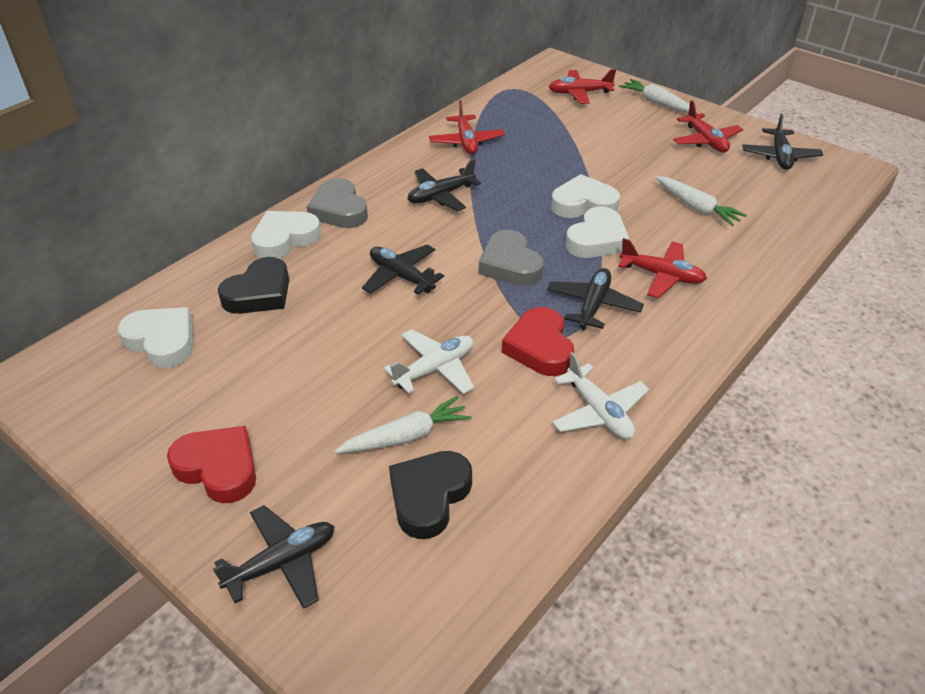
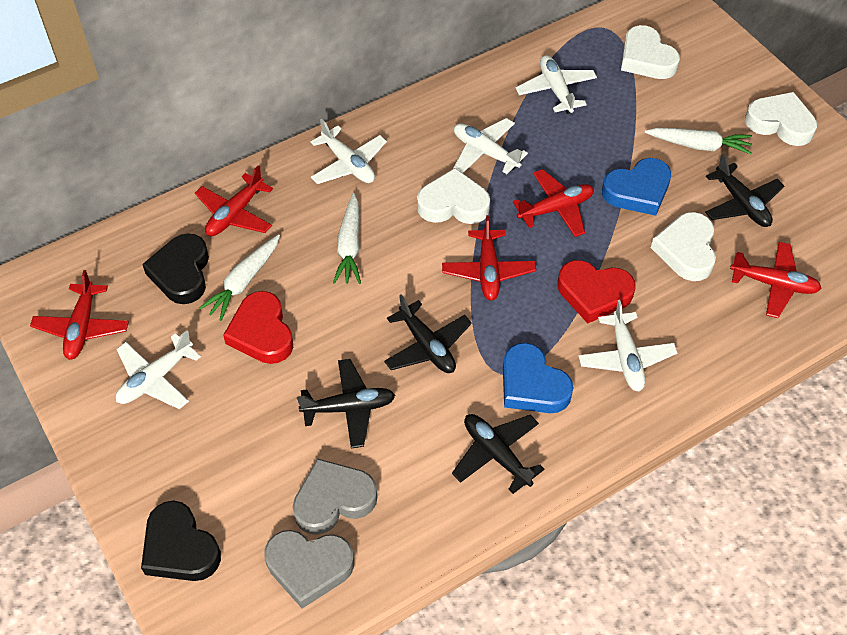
black plane: [213,505,334,609] [362,245,444,295] [408,159,481,211] [547,268,644,331] [742,114,823,170] = 5 -> [297,359,395,449] [384,294,472,373] [452,414,545,494] [705,154,784,227] = 4
blue heart: none = 0 -> [503,343,573,413] [602,158,671,216] = 2
red plane: [429,100,505,154] [549,69,616,104] [618,238,707,298] [673,100,743,152] = 4 -> [30,270,129,360] [195,165,273,236] [442,215,536,301] [513,169,594,237] [730,242,822,318] = 5
white plane: [384,329,474,394] [552,352,649,439] = 2 -> [116,330,201,409] [310,119,387,184] [453,118,528,174] [515,55,597,114] [578,300,677,391] = 5

